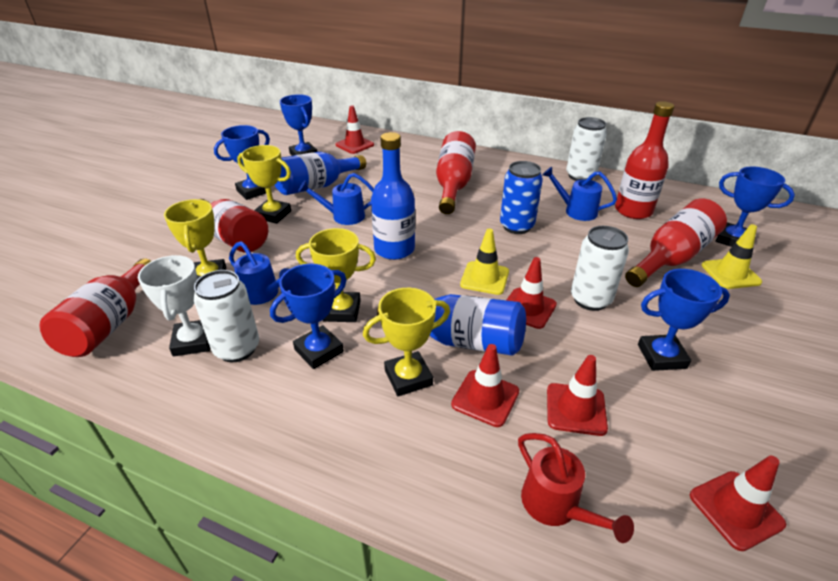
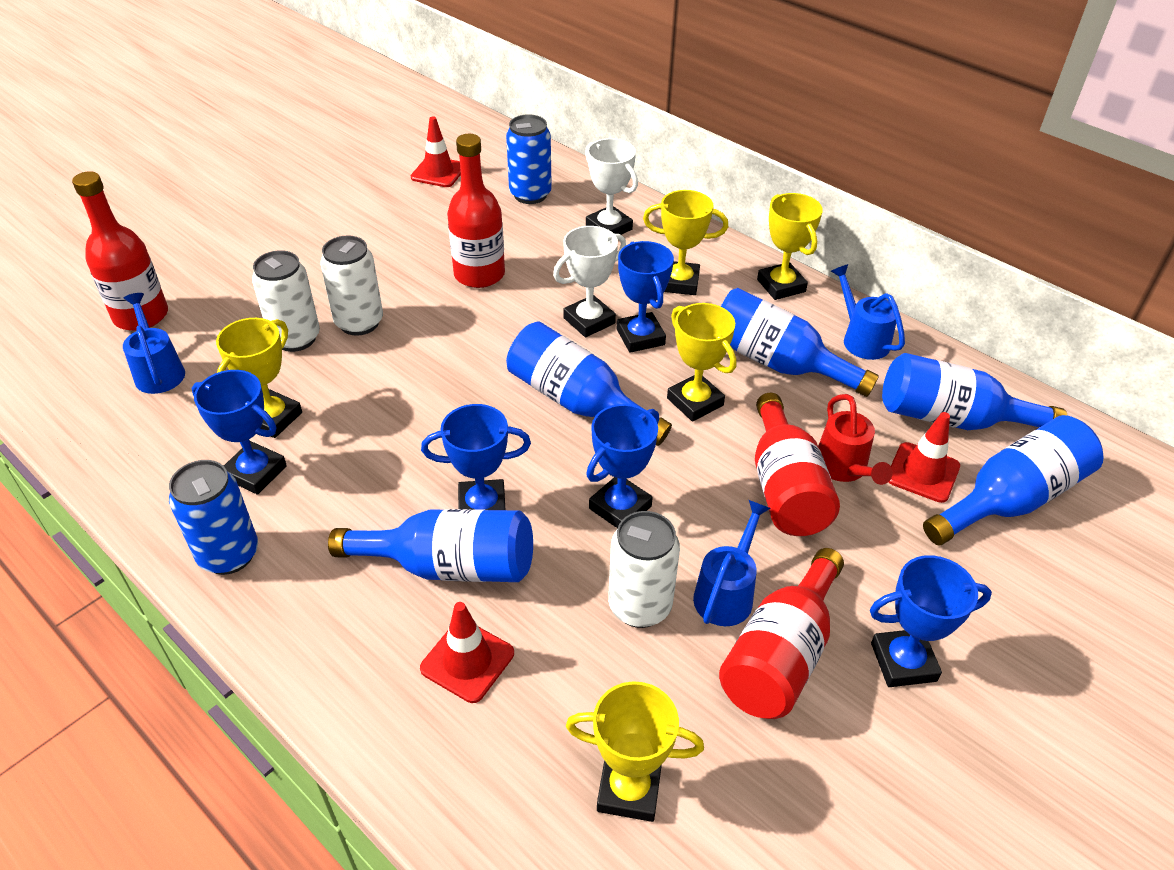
blue bottle: [275,152,366,195] [371,132,415,260] [377,294,526,355] = 3 -> [328,509,533,582] [506,321,672,446] [721,288,879,397] [882,353,1067,430] [923,415,1103,546] = 5
blue can: [500,161,543,234] = 1 -> [169,460,258,575] [506,114,552,204] = 2
red bottle: [39,259,151,357] [200,199,268,252] [436,131,476,214] [615,101,675,219] [625,198,727,287] = 5 -> [72,171,168,331] [447,134,505,288] [719,548,844,719] [755,393,840,536] = 4
red traffic cone: [336,106,374,154] [451,344,519,427] [507,257,557,329] [547,355,608,436] [690,456,786,551] = 5 -> [411,116,461,187] [420,602,514,703] [888,412,960,503] = 3
white trophy: [138,255,210,356] = 1 -> [553,226,626,337] [585,138,638,235] = 2
yellow traffic cone: [460,229,509,295] [702,224,762,289] = 2 -> none = 0
yellow trophy: [164,199,226,279] [237,145,291,224] [296,228,376,322] [363,288,450,396] = 4 -> [216,318,302,438] [566,681,704,822] [643,190,728,295] [667,303,736,422] [757,193,823,300] = 5

